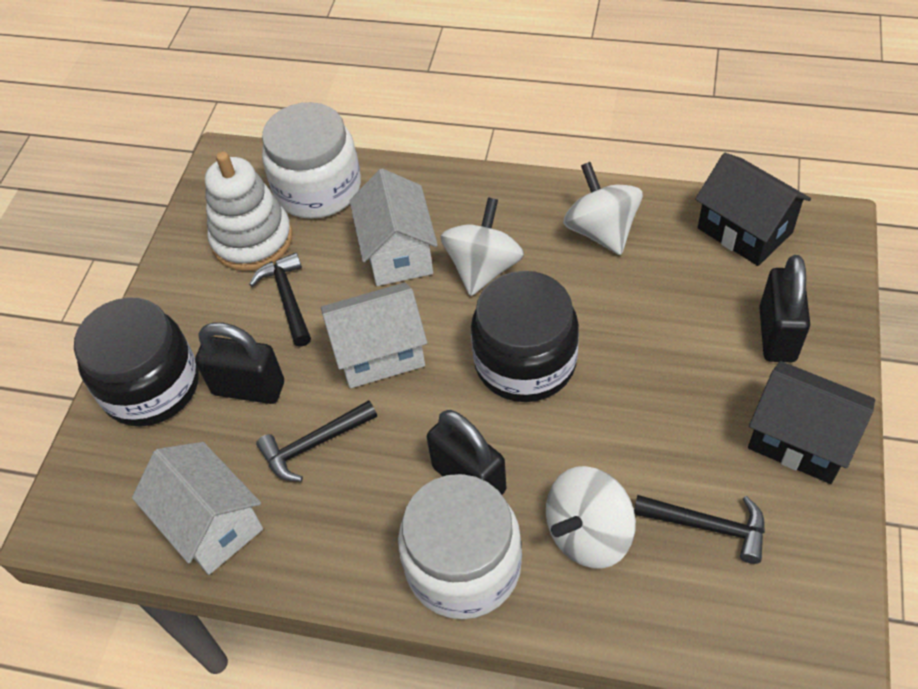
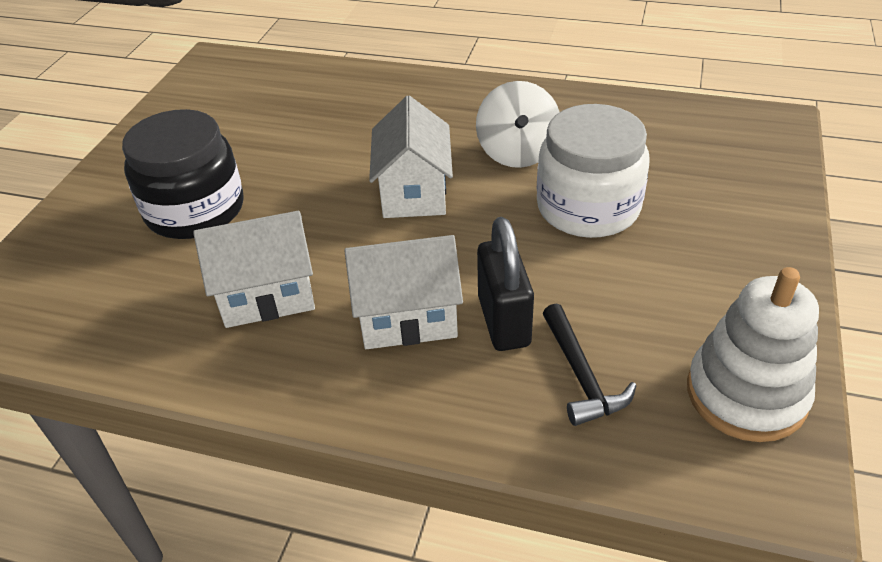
black hammer: [249,253,311,347] [256,400,377,482] [634,495,765,564] = 3 -> [543,303,637,426] = 1
black house: [695,153,811,266] [748,361,875,484] = 2 -> none = 0
black jar: [74,297,199,427] [471,271,579,402] = 2 -> [122,109,244,239] = 1
black padlock: [195,322,284,404] [427,410,506,494] [759,255,810,363] = 3 -> [477,217,534,351] = 1
white jar: [262,102,361,219] [398,474,522,619] = 2 -> [536,104,650,238] = 1
white spinning top: [441,197,524,296] [546,466,636,569] [563,162,643,255] = 3 -> [476,81,560,168] = 1

